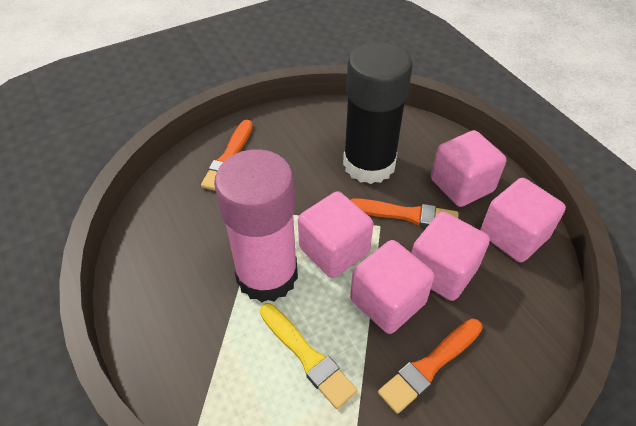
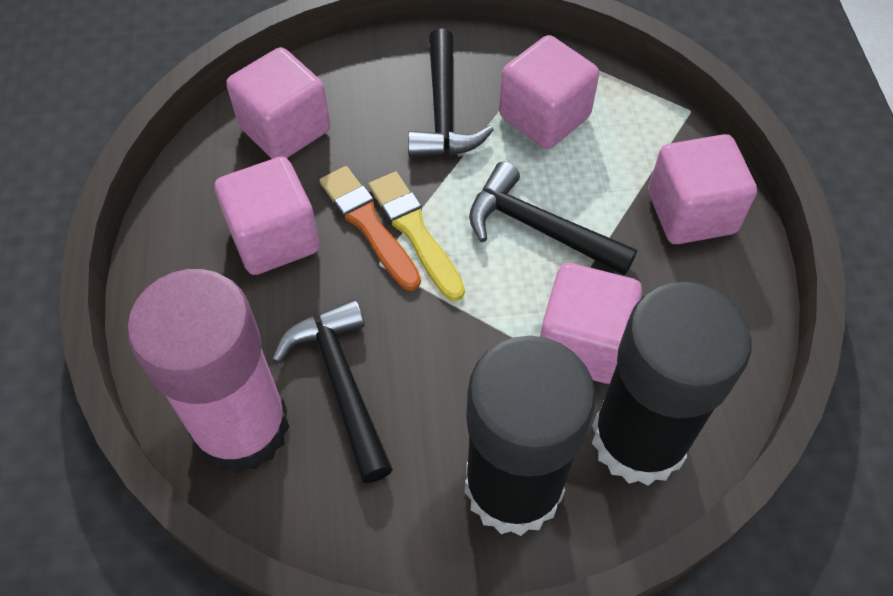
black glue stick: [343,42,413,184] = 1 -> [465,336,596,536] [592,282,752,486] = 2
black hammer: none = 0 -> [272,299,393,483] [408,29,494,158] [469,162,637,276] = 3
orange brush: [201,120,253,191] [351,198,459,227] [378,319,483,414] = 3 -> [319,166,421,291] = 1

